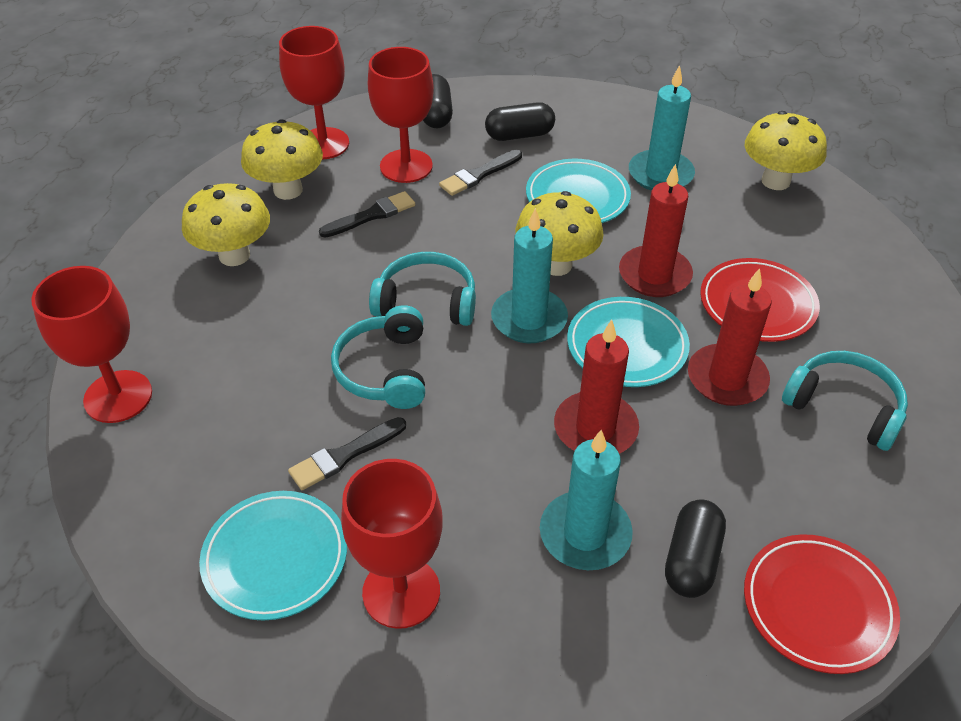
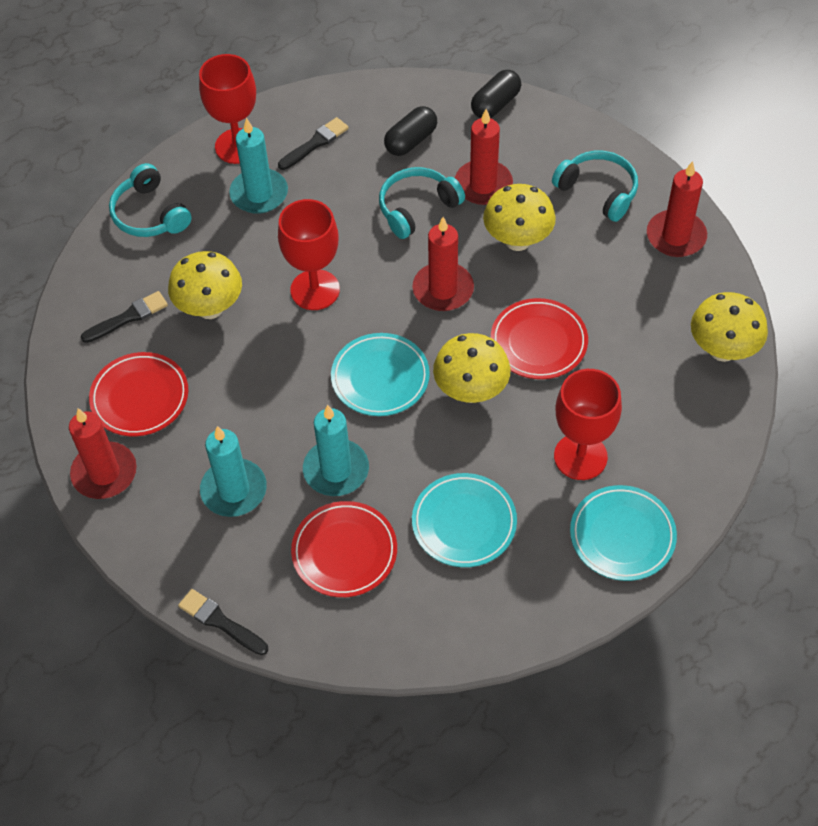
black capsule: [423,74,453,128] [485,102,555,141] [665,499,726,598] = 3 -> [384,106,437,156] [471,70,521,118] = 2
red candle: [554,319,639,454] [619,164,693,297] [688,268,772,406] = 3 -> [69,408,137,499] [412,217,474,311] [455,109,513,205] [647,161,707,257] = 4
red goblet: [31,266,152,423] [279,26,349,160] [341,459,443,629] [368,47,434,183] = 4 -> [199,54,256,164] [278,199,340,310] [554,369,622,480] = 3
red plate: [700,258,820,342] [744,534,900,674] = 2 -> [89,352,188,436] [291,501,397,597] [491,298,588,379] = 3

